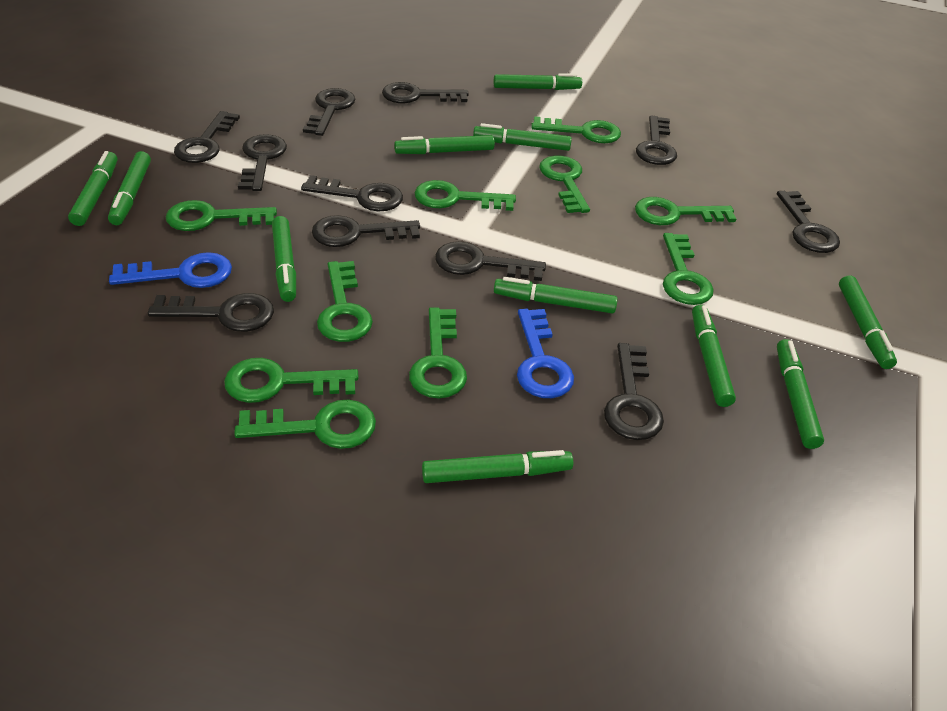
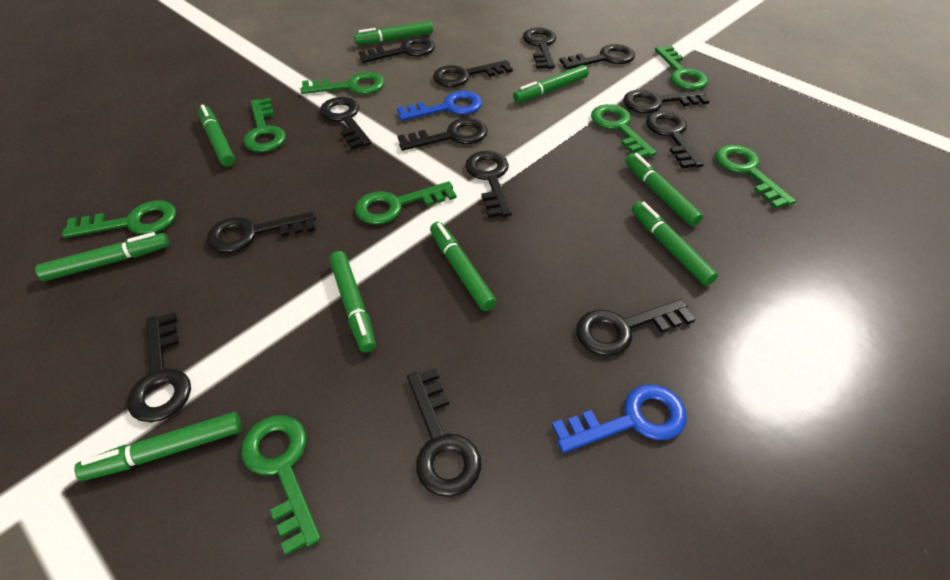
black key: [148,293,274,332] [174,111,240,163] [238,134,287,191] [301,175,403,211] [303,88,356,136] [312,215,420,247] [382,82,469,103] [435,241,546,281] [604,343,664,440] [636,115,677,165] [777,191,840,253] = 11 -> [127,312,191,422] [206,212,316,253] [320,97,372,149] [359,37,435,63] [398,118,488,151] [407,368,481,497] [433,60,513,87] [465,151,512,218] [523,28,557,69] [559,44,635,70] [576,299,695,356] [623,90,710,113] [646,111,704,169] = 13
green key: [166,200,277,231] [224,358,358,403] [234,399,376,449] [317,261,373,342] [409,307,467,399] [414,180,516,211] [531,116,621,143] [539,156,590,213] [635,197,736,225] [663,233,714,305] = 10 -> [62,200,177,238] [241,415,321,556] [244,98,286,152] [301,72,385,94] [355,181,456,225] [591,104,657,158] [655,46,709,90] [716,145,796,209] = 8
green marker: [68,151,118,226] [108,151,151,225] [272,216,296,302] [394,135,495,154] [422,450,573,483] [473,123,572,151] [494,73,582,90] [494,277,618,313] [692,305,736,407] [777,339,824,449] [839,275,897,369] = 11 -> [35,232,169,281] [74,412,242,481] [198,105,235,167] [329,251,376,353] [354,21,433,45] [430,222,497,311] [513,65,589,103] [625,153,703,226] [632,201,718,286] = 9

